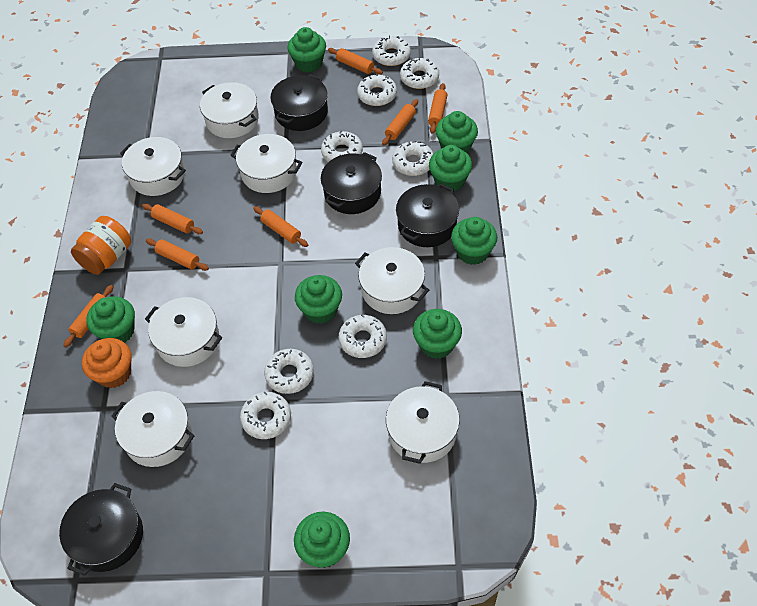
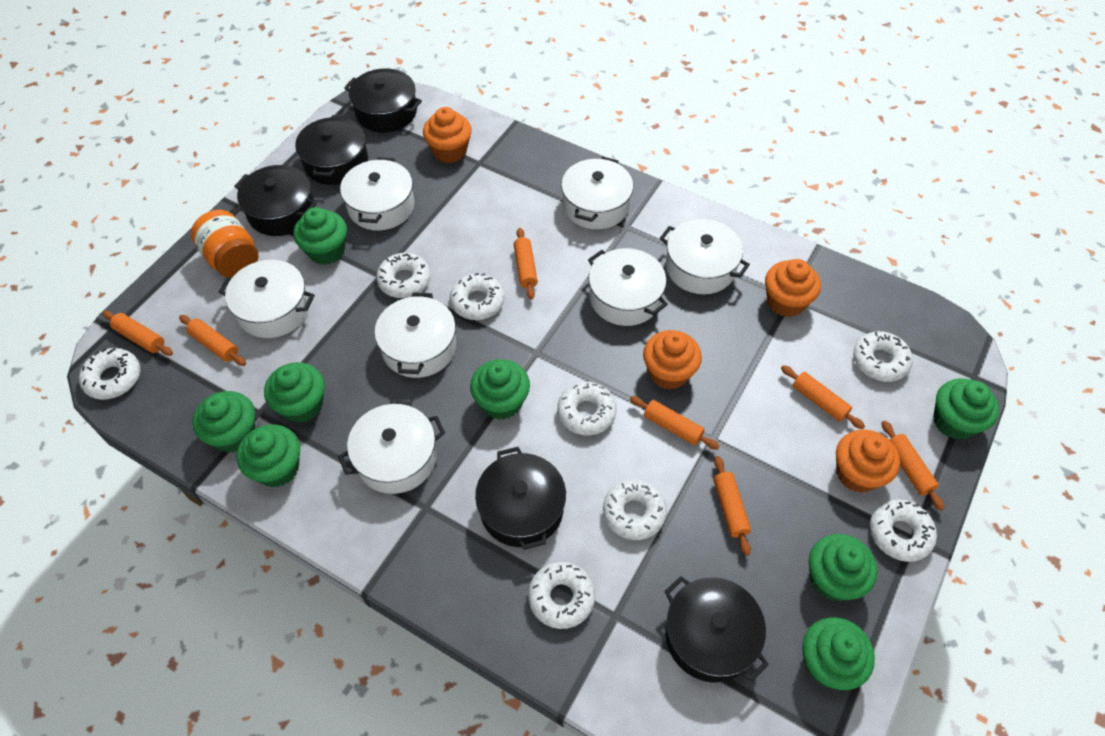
black pot: [59,483,143,576] [270,74,328,131] [321,152,382,214] [396,183,459,247] = 4 -> [234,165,317,236] [295,115,368,185] [344,68,422,133] [475,447,566,550] [664,576,769,683] = 5
orange cupcake: [82,338,132,388] = 1 -> [423,107,472,163] [643,330,702,390] [765,259,821,317] [836,430,900,493] = 4

